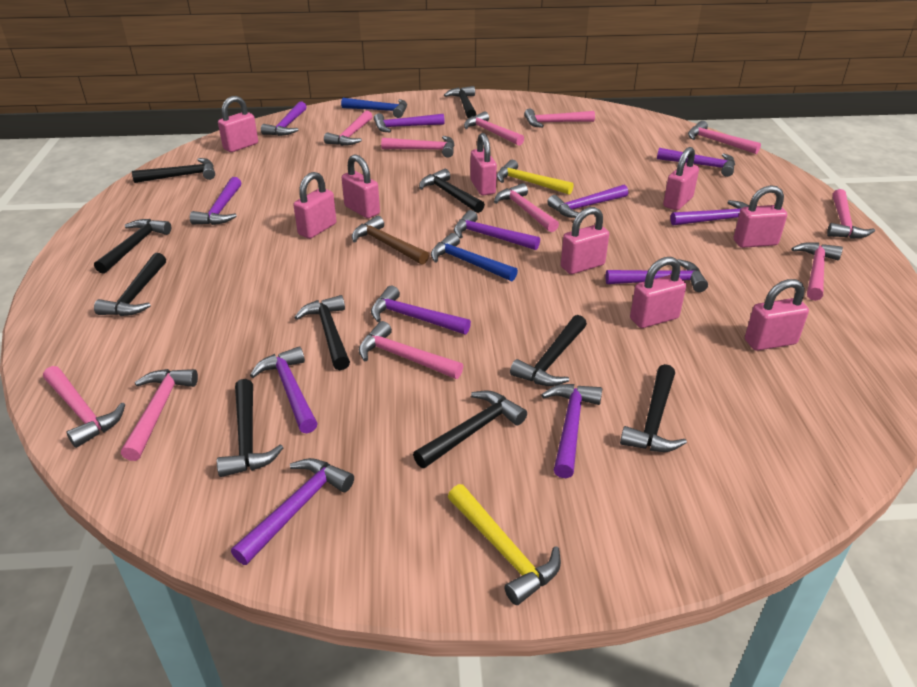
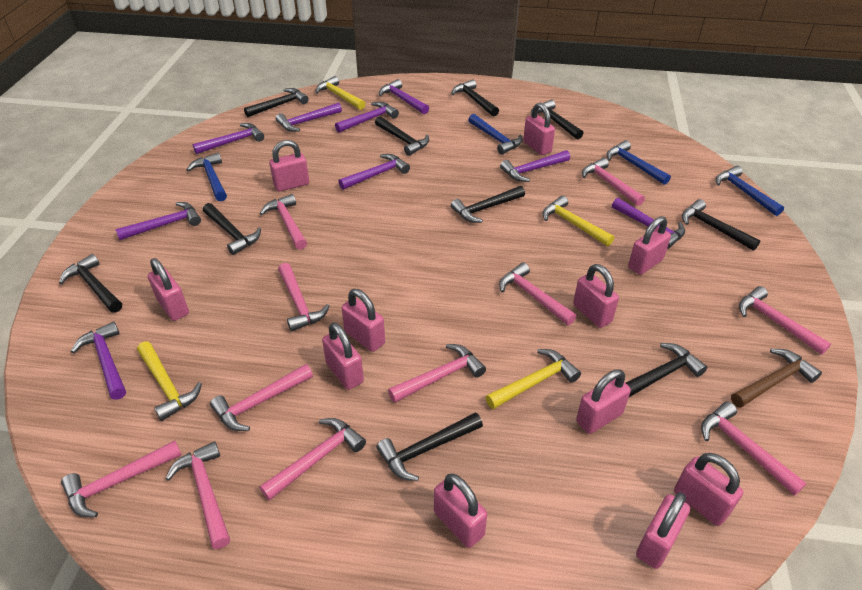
blue hammer: [341,98,407,118] [431,233,518,281] = 2 -> [187,153,227,201] [468,114,523,155] [606,140,671,185] [715,166,784,216] = 4
pink padlock: [218,96,258,152] [294,172,337,239] [342,154,380,218] [470,133,497,195] [561,207,609,274] [630,257,686,328] [663,147,699,210] [734,185,787,248] [745,279,809,351] = 9 -> [148,258,189,321] [269,140,309,192] [322,322,364,390] [342,289,385,352] [434,474,487,548] [523,103,555,155] [573,264,619,328] [576,369,631,434] [628,216,671,275] [636,492,690,569] [674,453,743,526] = 11
purple hammer: [190,177,242,225] [231,458,354,565] [250,346,318,433] [261,101,307,136] [371,286,471,334] [374,113,445,132] [454,210,540,250] [541,384,602,478] [547,185,628,218] [605,259,708,292] [657,148,735,177] [670,200,749,226] = 12 -> [71,321,126,400] [115,202,201,240] [192,123,264,154] [276,102,342,132] [335,102,399,133] [338,154,410,190] [379,79,429,114] [500,150,570,182] [612,198,685,249] = 9
yellow hammer: [448,484,561,605] [496,160,573,195] = 2 -> [137,341,202,421] [316,76,366,110] [486,349,581,409] [542,196,614,246] = 4

